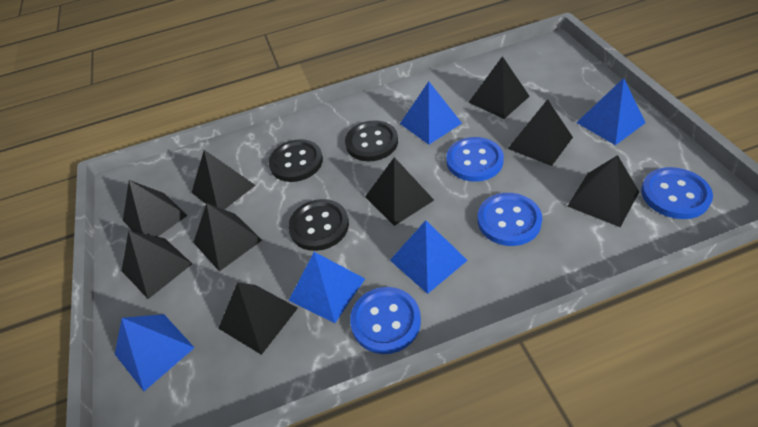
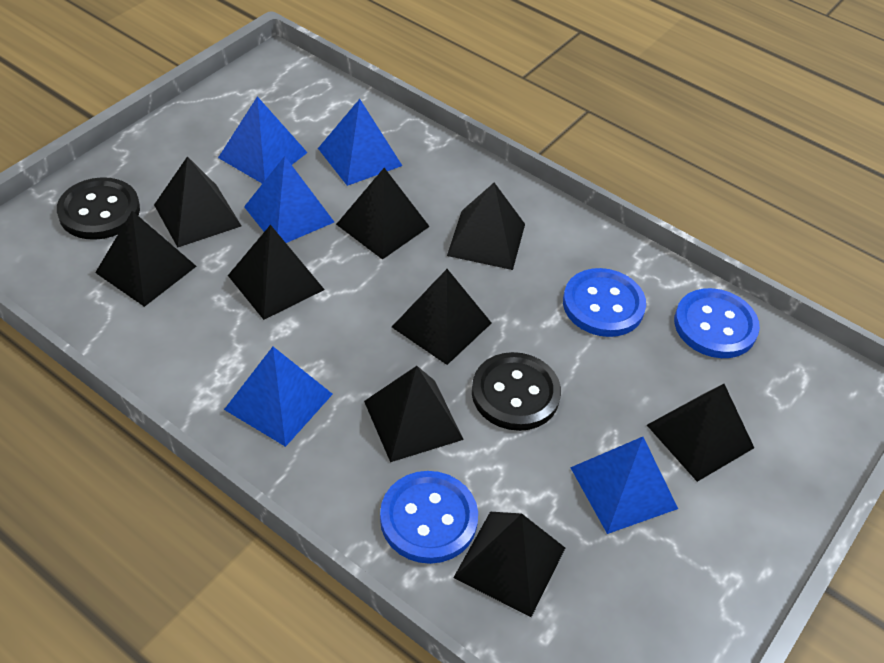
black button: [269,139,323,182] [288,199,349,251] [345,120,398,161] = 3 -> [57,177,140,240] [472,352,561,431] = 2
blue button: [350,287,421,354] [446,137,504,182] [478,193,542,246] [641,167,713,219] = 4 -> [380,471,478,564] [563,268,646,337] [674,288,760,358] = 3

